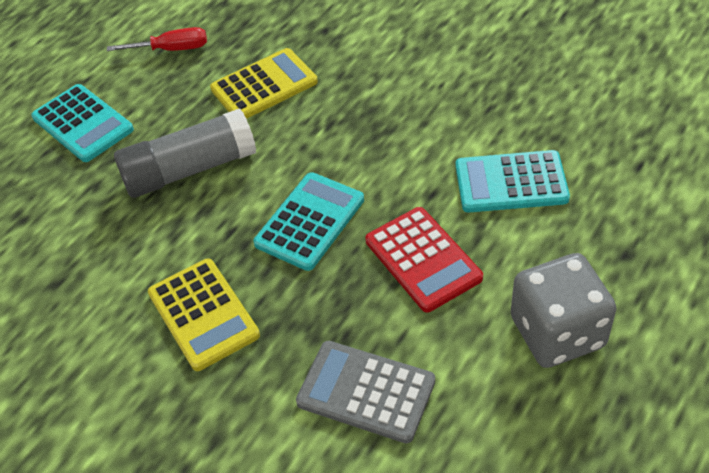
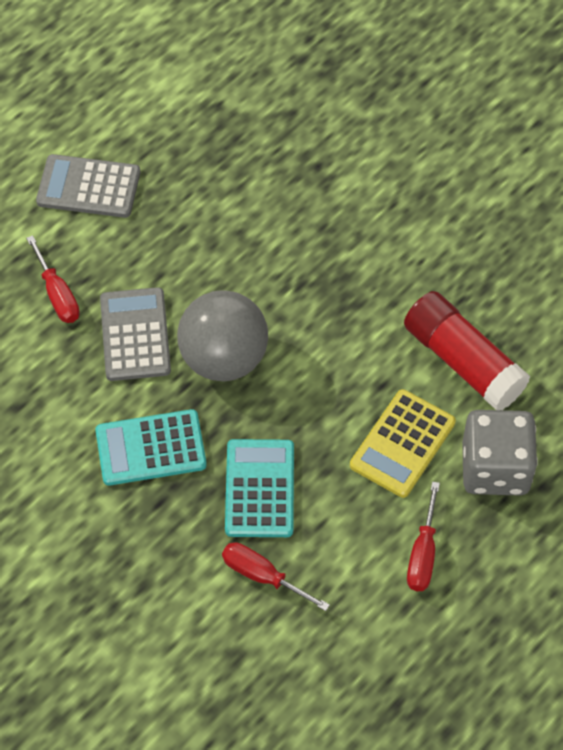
grey ball: none = 0 -> [177,290,268,381] = 1
grey calculator: [296,341,435,443] = 1 -> [36,154,140,218] [100,287,171,381] = 2
grey glue stick: [114,109,256,198] = 1 -> none = 0
red calculator: [365,207,483,312] = 1 -> none = 0
red glue stick: none = 0 -> [404,291,530,410] = 1
red screwdriver: [107,27,207,51] = 1 -> [26,235,80,323] [222,542,330,611] [407,482,440,591] = 3
turquoise calculator: [31,84,134,162] [253,172,364,271] [456,150,570,212] = 3 -> [95,409,207,486] [225,439,294,537] = 2
yellow calculator: [148,259,260,371] [210,48,318,119] = 2 -> [350,389,456,498] = 1

